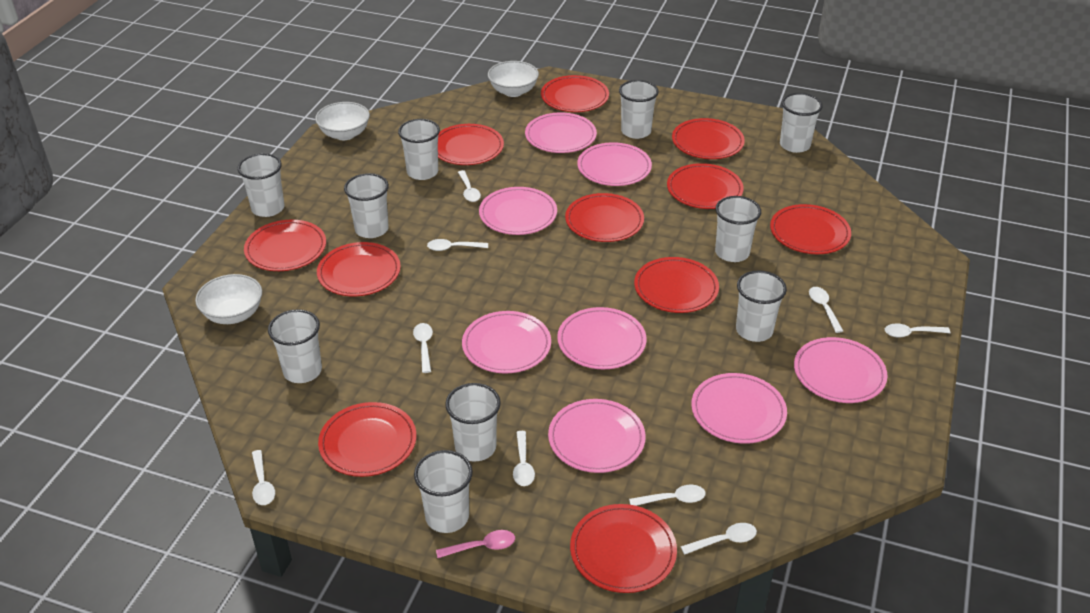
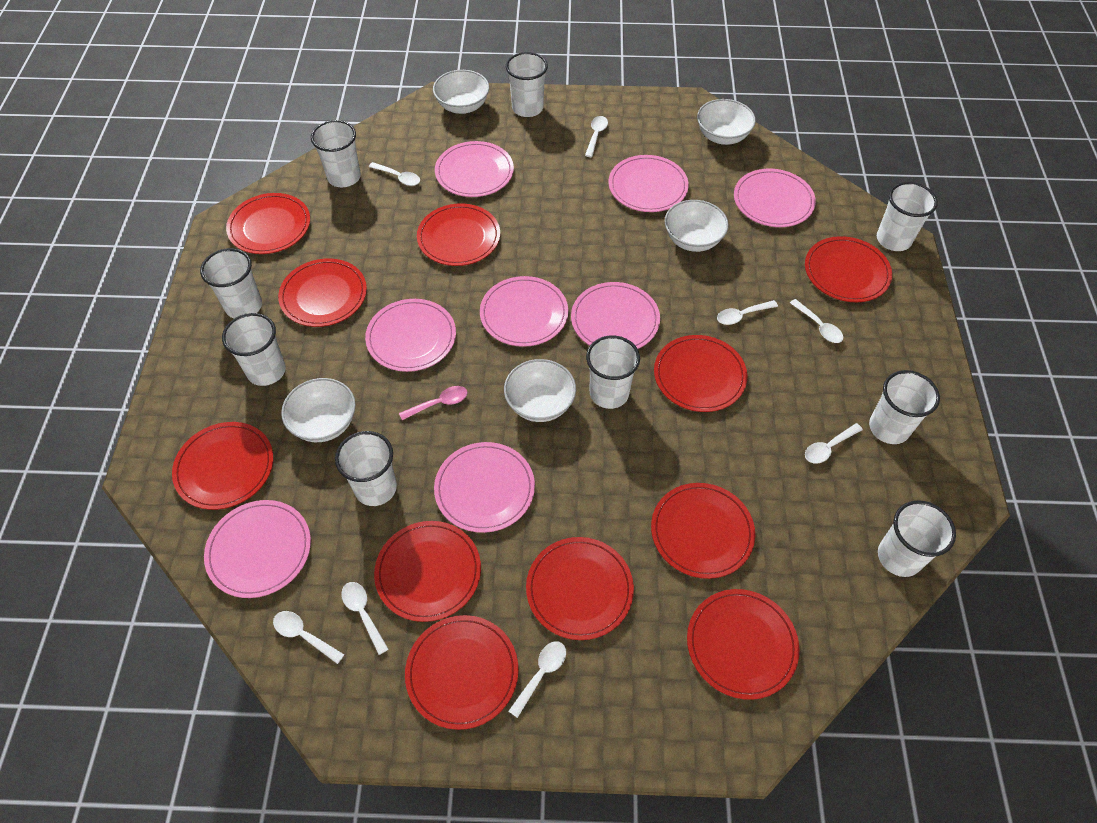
white bowl: [195,274,262,324] [315,102,370,140] [488,61,539,97] = 3 -> [281,378,356,442] [433,70,489,114] [504,359,576,422] [665,200,729,252] [697,99,756,145] = 5
white cup: [237,153,285,217] [268,309,322,383] [344,173,389,238] [398,119,440,180] [414,450,473,533] [445,383,501,462] [619,80,659,139] [715,196,761,262] [736,270,787,342] [780,93,823,153] = 10 -> [200,248,262,318] [222,313,286,386] [311,120,361,188] [335,431,397,506] [506,52,548,117] [586,335,640,409] [869,370,940,444] [877,182,938,251] [878,500,956,577] = 9
white spoon: [252,450,275,505] [413,323,433,373] [427,239,488,251] [458,170,481,202] [513,431,535,486] [629,485,706,506] [680,523,757,555] [809,287,843,333] [885,323,950,338] = 9 -> [273,611,344,664] [341,582,389,655] [369,162,420,186] [508,641,566,718] [585,116,608,157] [717,300,778,325] [790,299,844,343] [805,423,863,464] = 8

